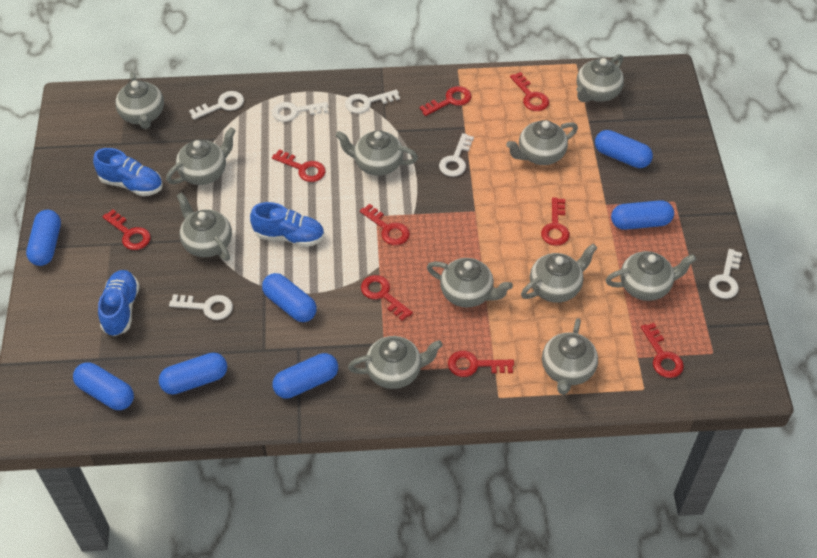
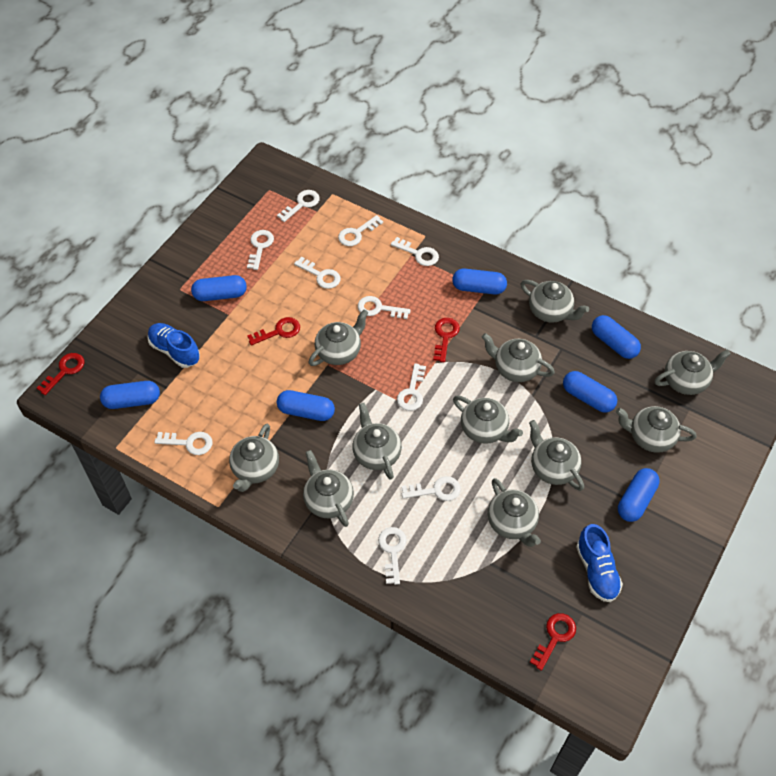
blue shoe: [93,148,163,196] [98,270,140,336] [250,202,324,247] = 3 -> [147,323,200,368] [576,524,623,602] = 2
red key: [102,210,151,250] [272,149,325,182] [360,204,410,245] [361,275,413,321] [419,86,472,116] [448,351,514,377] [510,72,549,111] [541,197,569,246] [641,323,684,378] = 9 -> [37,353,84,395] [247,317,300,345] [433,318,460,362] [530,613,576,671] = 4
white key: [169,294,233,320] [189,91,244,120] [272,102,328,122] [345,90,400,113] [439,133,474,177] [709,249,742,299] = 6 -> [154,432,212,455] [247,230,274,270] [277,190,320,222] [294,257,341,289] [338,215,383,246] [358,296,411,319] [378,527,407,585] [391,237,439,266] [397,364,426,411] [402,476,461,501] = 10

